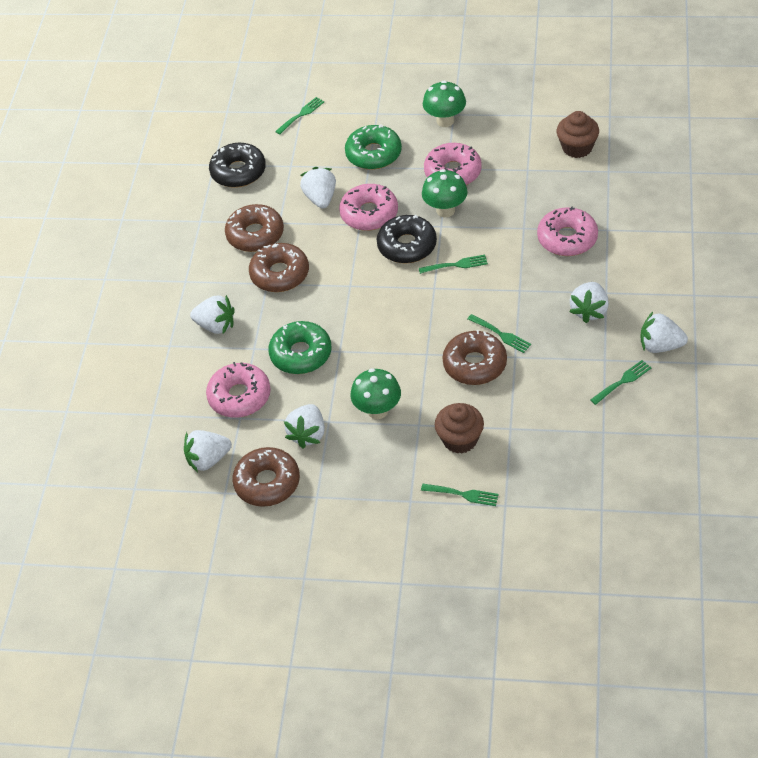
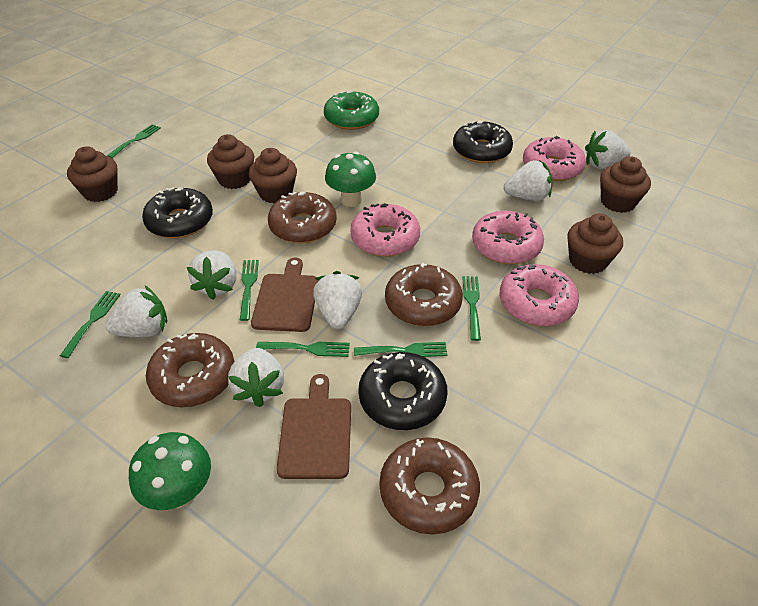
black donut: [209,143,266,188] [377,215,437,263] = 2 -> [142,187,213,238] [358,352,448,430] [453,121,513,163] = 3
brown cupcake: [435,403,484,454] [557,111,599,158] = 2 -> [67,146,118,202] [207,134,254,189] [249,148,297,203] [567,213,623,274] [600,156,651,213] = 5
brown cutting board: none = 0 -> [251,257,318,332] [277,374,351,479] = 2
green donut: [268,321,332,374] [345,124,402,170] = 2 -> [324,90,379,130] = 1
green fork: [275,97,324,135] [419,255,488,274] [421,484,499,506] [468,314,531,353] [590,360,651,405] = 5 -> [60,291,121,358] [107,124,161,158] [240,260,259,321] [256,342,350,357] [354,342,447,357] [462,276,481,341] = 6
green mushroom: [350,368,401,419] [422,169,468,217] [423,81,466,127] = 3 -> [129,432,211,510] [325,152,376,207] = 2

